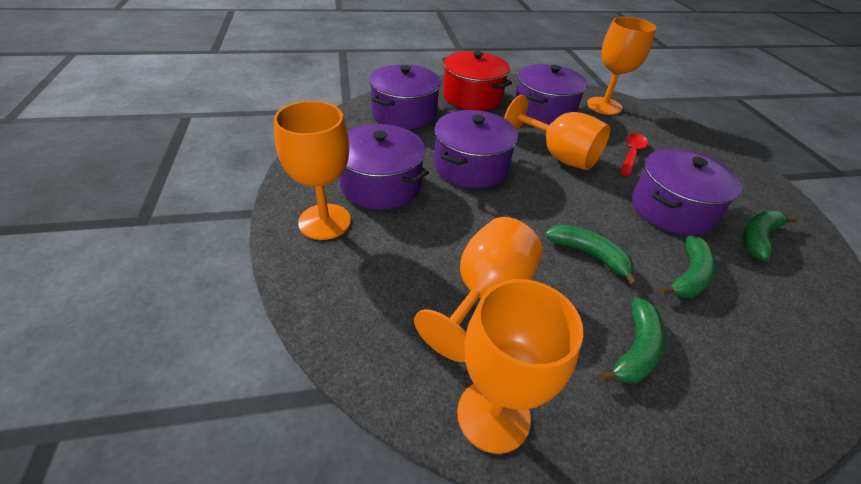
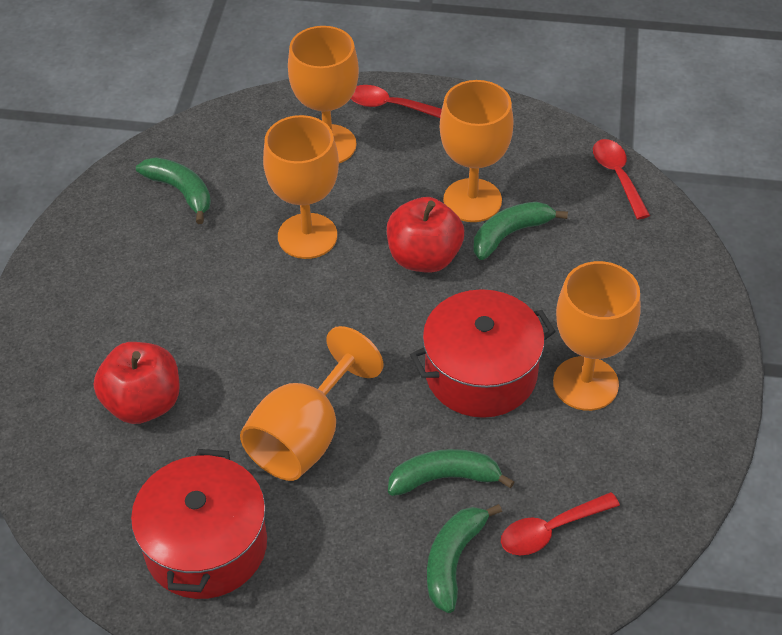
purple pot: [339,124,429,210] [369,64,441,129] [434,110,518,188] [515,64,587,125] [632,148,742,235] = 5 -> none = 0
red apple: none = 0 -> [94,342,180,424] [387,197,464,273] = 2
red pot: [442,51,512,111] = 1 -> [131,449,267,599] [410,289,556,418] = 2
red spoon: [620,134,648,176] = 1 -> [351,85,442,118] [501,492,620,555] [593,139,650,219] = 3

